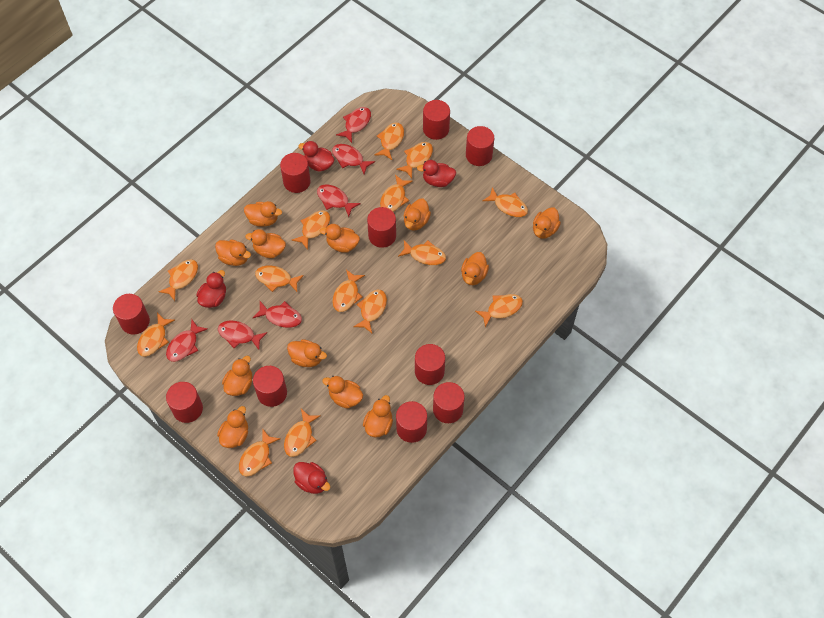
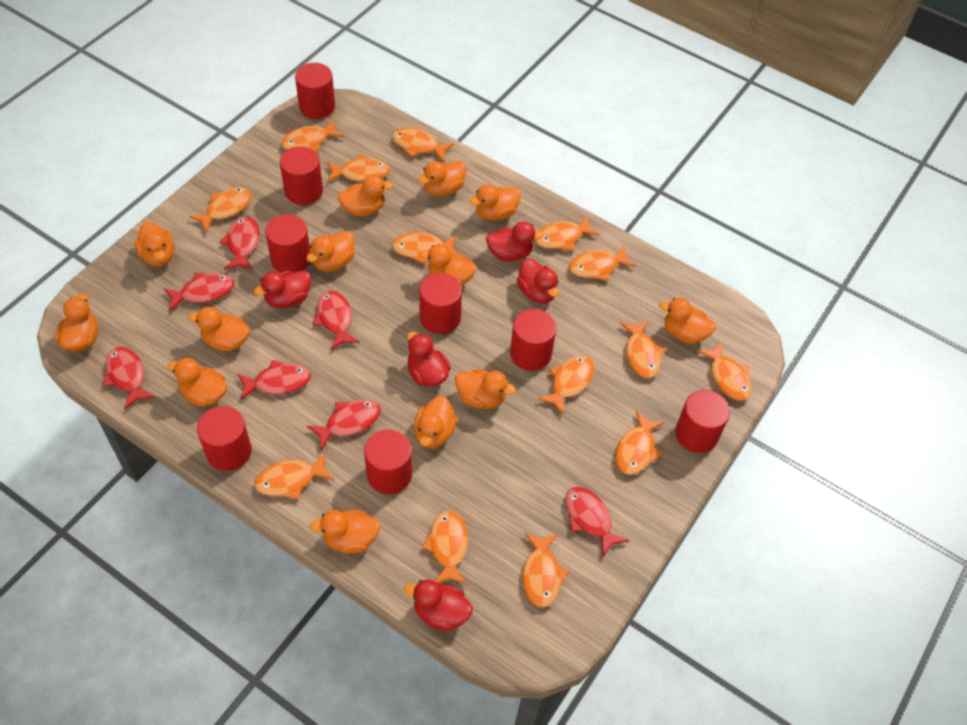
orange duck: [215,239,251,266] [217,406,248,448] [222,356,252,396] [244,201,282,227] [245,229,286,258] [287,339,327,367] [320,224,360,253] [322,376,363,409] [363,395,393,438] [404,199,431,231] [461,252,489,285] [533,207,561,239] = 12 -> [55,293,98,351] [134,221,174,267] [167,358,227,407] [188,307,250,351] [306,231,355,272] [310,510,380,553] [338,175,393,216] [414,396,457,449] [418,161,466,196] [419,244,477,285] [455,369,516,409] [469,184,521,221] [659,298,716,344] = 13
red cylinder: [113,294,150,335] [166,382,203,423] [253,366,287,407] [280,153,311,193] [367,207,396,248] [396,401,427,443] [415,344,445,385] [423,100,450,140] [433,382,465,423] [466,126,494,166] = 10 -> [197,406,252,471] [265,214,310,273] [280,146,323,205] [295,63,335,119] [364,430,412,494] [419,273,462,334] [510,309,556,371] [675,390,730,453] = 8
red duck: [197,270,226,308] [293,462,331,494] [298,141,335,172] [417,160,456,187] = 4 -> [254,271,311,308] [404,579,473,632] [407,332,451,387] [486,221,544,261] [517,259,559,303] = 5
red fish: [166,319,208,362] [218,321,267,350] [253,301,302,328] [317,184,361,217] [332,144,375,174] [336,107,371,143] = 6 -> [103,347,155,409] [163,273,234,311] [220,217,260,270] [237,360,311,400] [307,399,381,451] [313,291,360,350] [565,487,629,557] = 7

